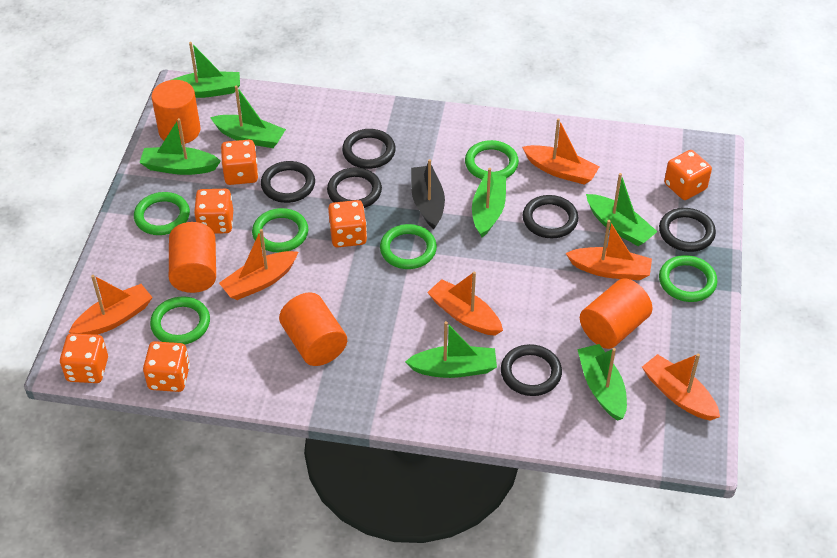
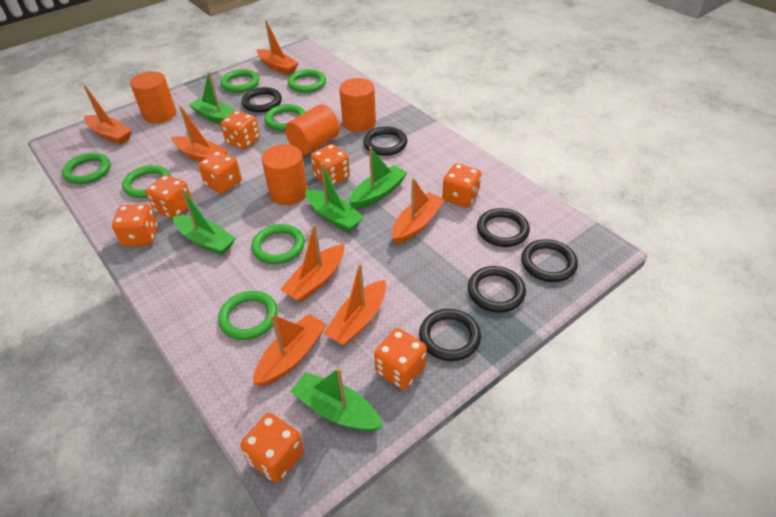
black boat: [411,159,445,229] = 1 -> none = 0
green boat: [139,118,221,175] [171,42,240,98] [210,86,286,148] [405,321,497,378] [472,168,506,238] [577,344,627,421] [586,173,658,246] = 7 -> [173,188,236,255] [189,72,235,124] [290,368,383,431] [305,163,364,232] [349,147,407,209] = 5
green ring: [134,192,190,235] [150,296,210,345] [252,208,308,253] [380,224,437,269] [465,140,519,179] [659,255,717,302] = 6 -> [62,153,111,184] [122,165,171,198] [218,291,278,340] [221,69,259,93] [251,224,305,264] [265,104,305,131] [288,69,326,93] = 7
orange boat: [69,275,153,335] [219,229,298,300] [427,271,503,336] [522,118,600,185] [566,220,652,280] [642,353,720,421] = 6 -> [84,85,132,144] [171,106,228,162] [253,314,327,386] [257,20,299,75] [280,224,344,302] [324,264,386,345] [392,178,445,244] = 7
orange dice: [60,333,108,383] [143,341,190,392] [194,189,233,234] [221,140,258,185] [328,200,367,247] [664,150,712,200] = 6 -> [112,204,158,247] [145,175,193,219] [198,151,242,194] [221,110,260,149] [240,413,304,483] [311,144,350,186] [374,328,427,390] [442,163,481,208] = 8

